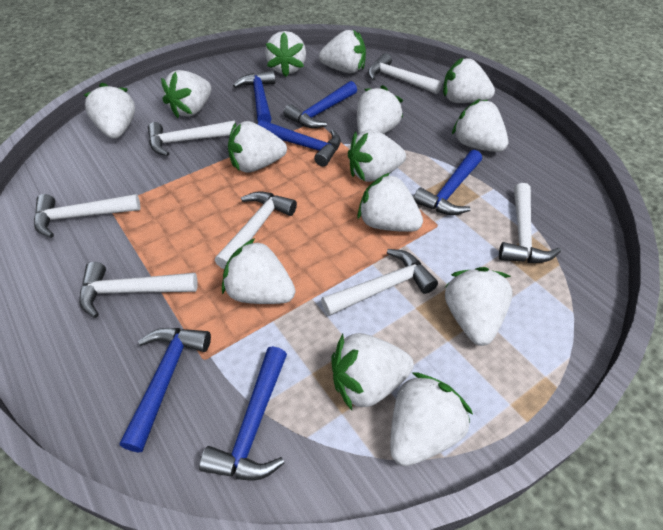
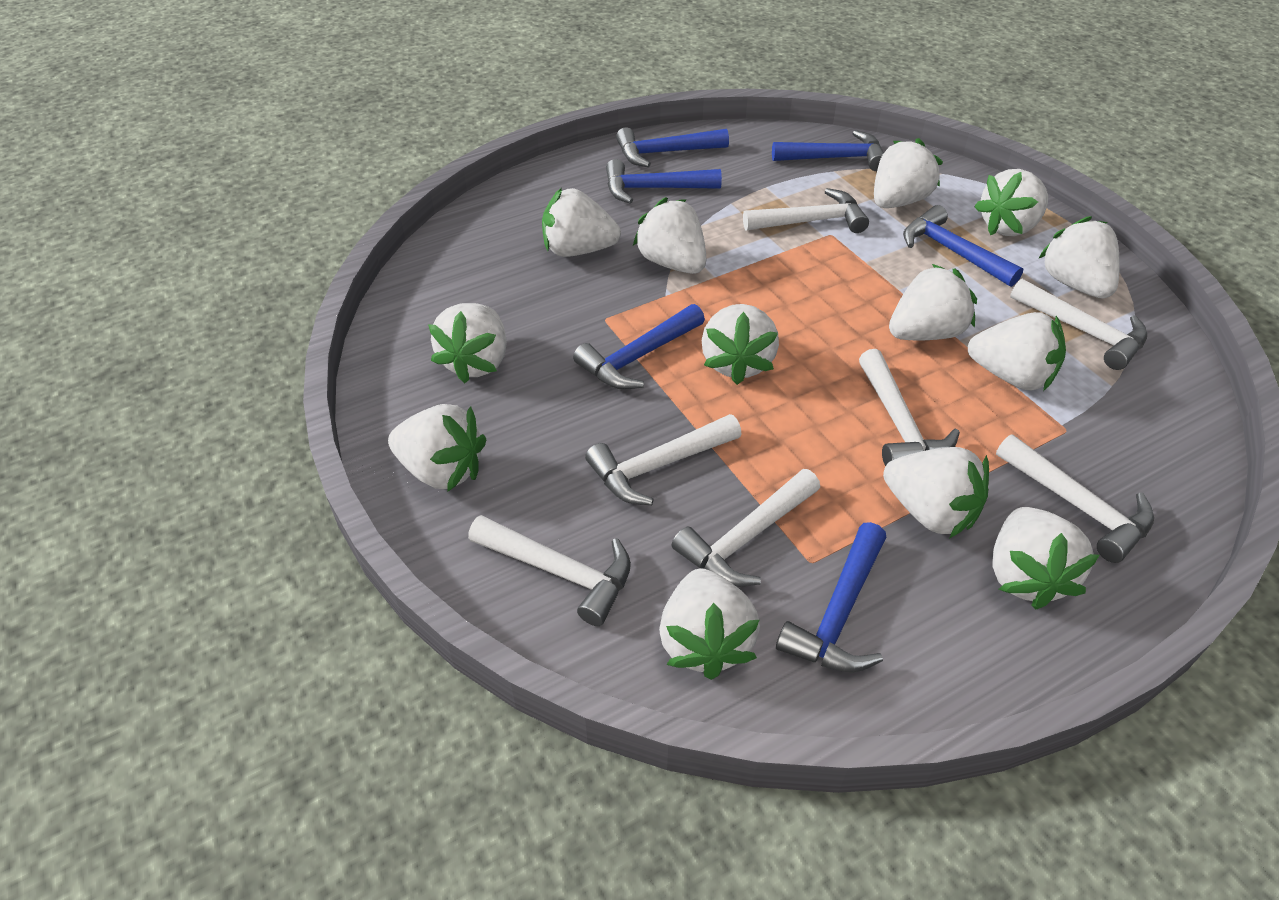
white strawberry: [84,83,135,139] [161,70,211,118] [222,238,296,304] [228,121,287,173] [265,31,306,77] [319,30,366,74] [332,333,414,410] [348,130,406,182] [357,85,403,134] [357,173,423,232] [390,372,473,466] [443,58,495,103] [444,267,513,346] [452,99,508,152] = 14 -> [388,404,486,492] [428,303,507,383] [542,188,621,257] [633,197,706,274] [659,569,760,680] [702,304,779,385] [874,138,943,208] [883,447,989,539] [889,264,977,340] [968,312,1066,391] [974,169,1048,236] [993,507,1099,610] [1038,216,1120,298] = 13

